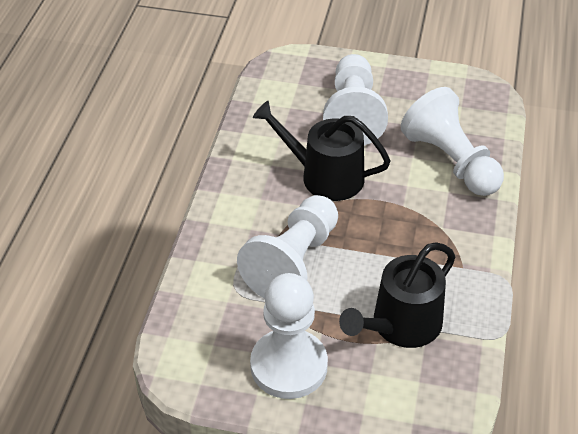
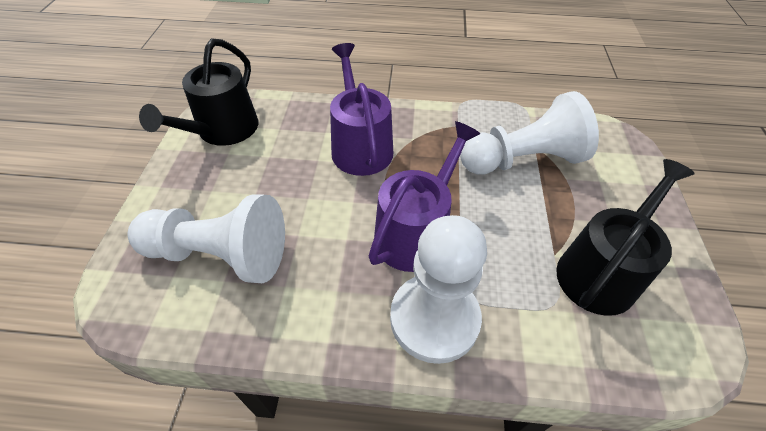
purple watering can: none = 0 -> [330,43,393,176] [369,121,480,272] = 2
white pawn: [237,195,338,298] [250,273,328,399] [323,54,388,146] [401,87,504,196] = 4 -> [128,194,285,283] [390,215,487,364] [460,91,599,174] = 3

